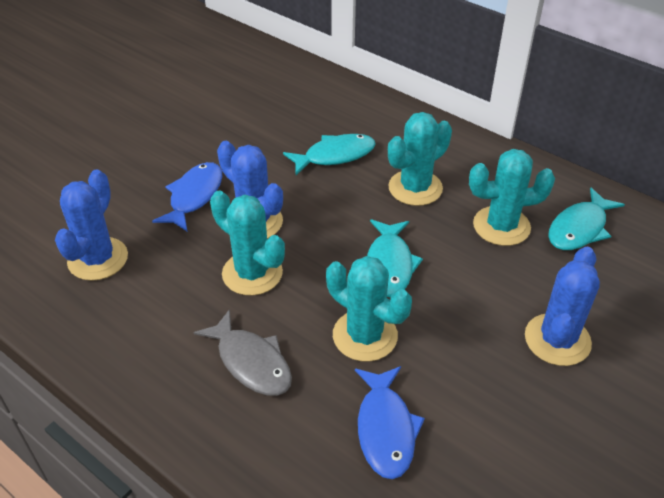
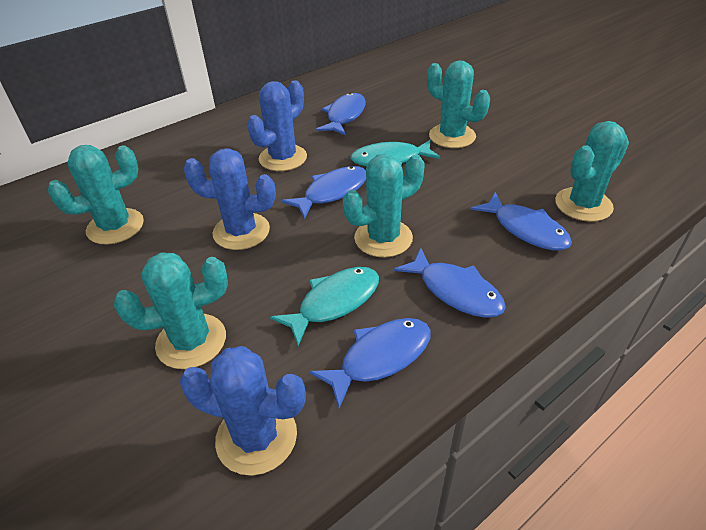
blue fish: [152,162,222,232] [355,366,425,479] = 2 -> [281,166,366,219] [309,318,431,408] [316,93,366,135] [394,248,506,318] [471,192,572,250] = 5
grey fish: [194,309,292,396] = 1 -> none = 0
turquoise cactus: [210,190,285,296] [326,256,412,362] [388,112,452,206] [469,149,555,246] = 4 -> [48,145,144,245] [114,252,228,369] [343,154,424,257] [427,60,490,148] [555,121,629,222] = 5
turquoise fish: [283,134,376,175] [367,219,423,297] [548,187,625,250] = 3 -> [270,267,379,346] [350,140,440,166] = 2

